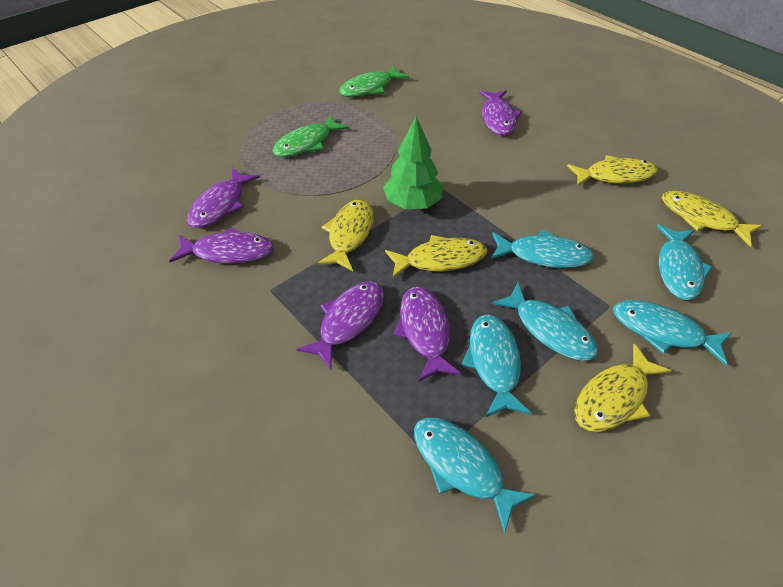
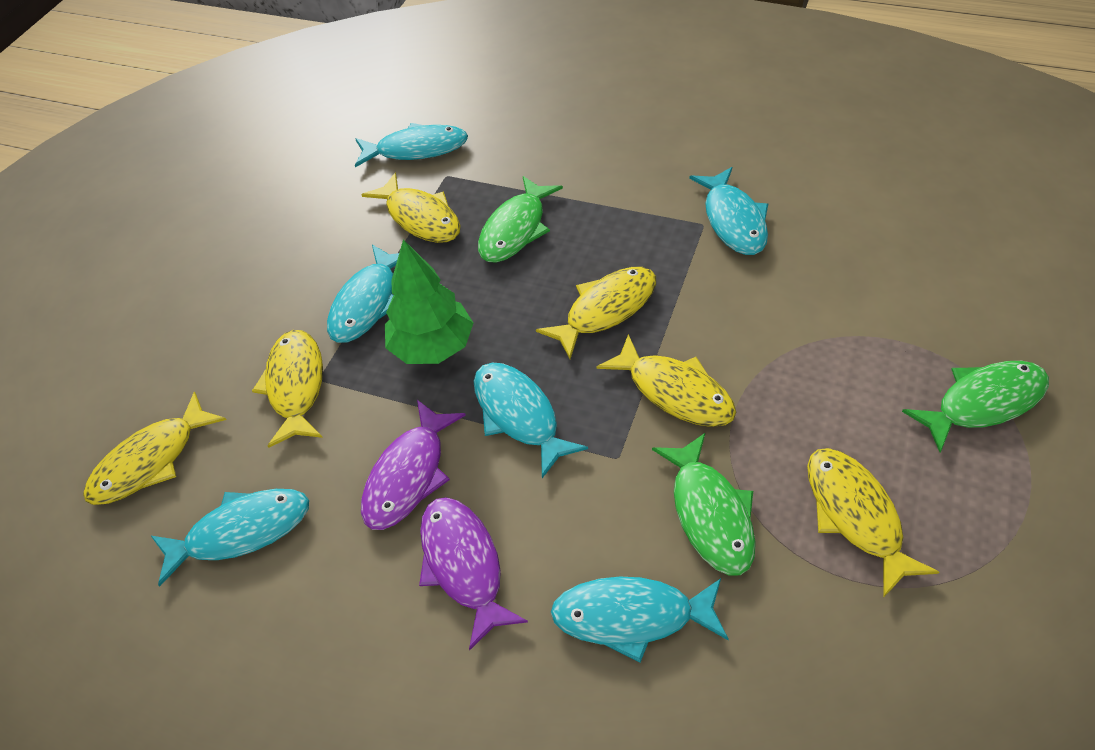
green fish: [273,115,349,157] [339,66,409,97] = 2 -> [478,176,563,263] [652,433,756,575] [902,361,1049,453] = 3
purple fish: [169,227,274,264] [187,168,260,228] [296,281,384,369] [393,287,462,382] [479,90,522,136] = 5 -> [361,400,466,530] [419,497,528,651] = 2
yellow fish: [317,199,374,271] [385,235,487,279] [567,155,658,186] [574,344,672,432] [662,191,763,247] = 5 -> [83,391,226,505] [252,330,323,448] [362,173,461,243] [536,267,656,359] [596,334,736,427] [807,448,939,597] = 6

